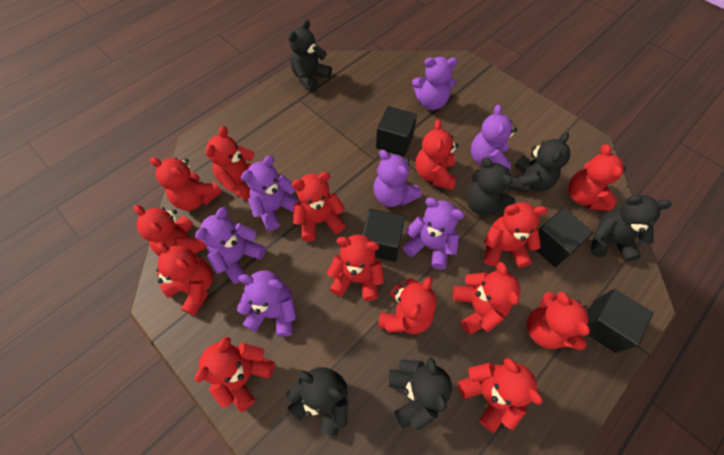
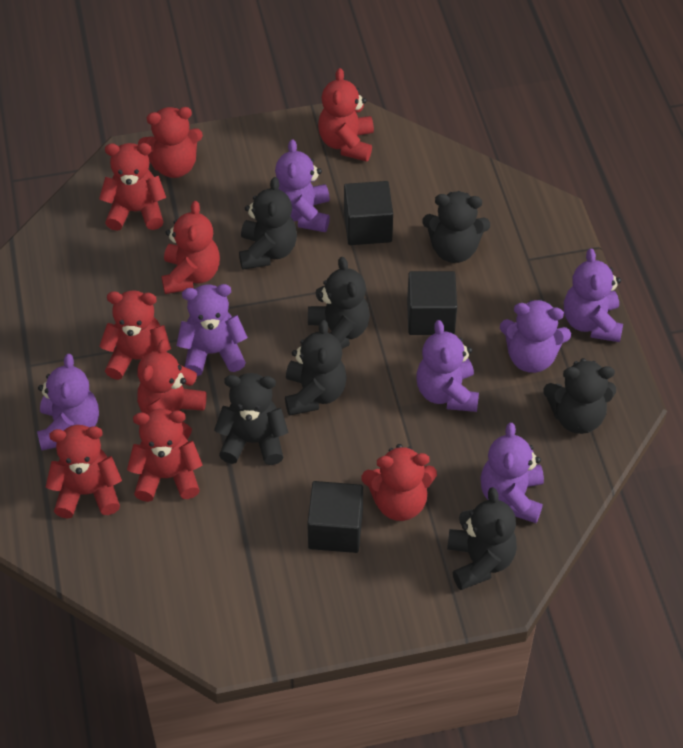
black cube: [363,209,405,262] [376,106,417,156] [536,208,594,267] [587,289,653,353] = 4 -> [307,481,363,553] [344,181,393,245] [407,271,457,335] = 3
black teddy bear: [287,367,348,436] [289,20,332,92] [389,358,452,430] [466,157,516,215] [507,132,570,193] [590,195,672,262] = 6 -> [214,373,288,465] [239,177,297,270] [285,320,347,416] [308,257,370,349] [422,191,490,263] [447,487,517,590] [543,358,616,434] = 7
red teddy bear: [134,205,207,256] [150,157,222,211] [156,242,213,316] [195,337,275,412] [205,126,254,201] [291,172,345,241] [327,235,384,301] [378,277,436,334] [416,120,459,190] [453,262,520,335] [457,358,543,433] [484,202,548,268] [527,292,590,350] [568,144,626,211] = 14 -> [46,425,122,519] [99,143,166,231] [99,290,171,380] [127,409,203,502] [137,339,206,439] [138,107,203,178] [161,201,220,294] [318,68,374,162] [361,444,437,521] = 9

